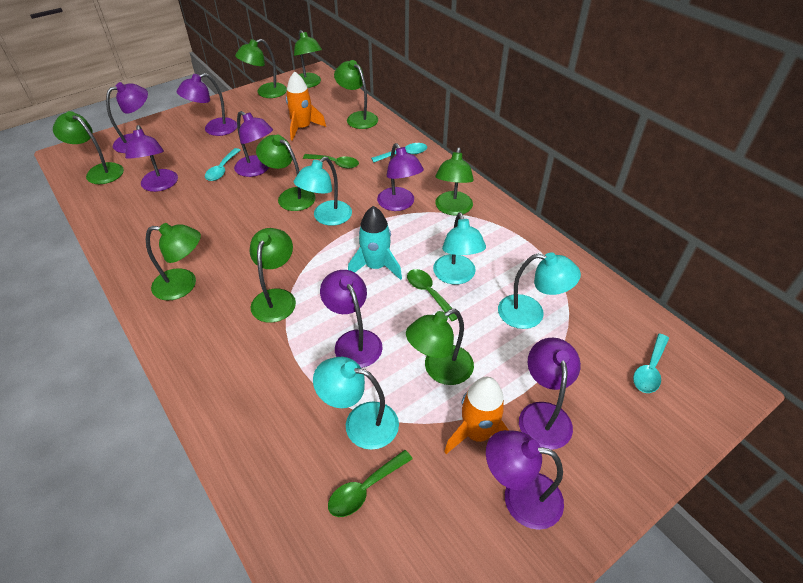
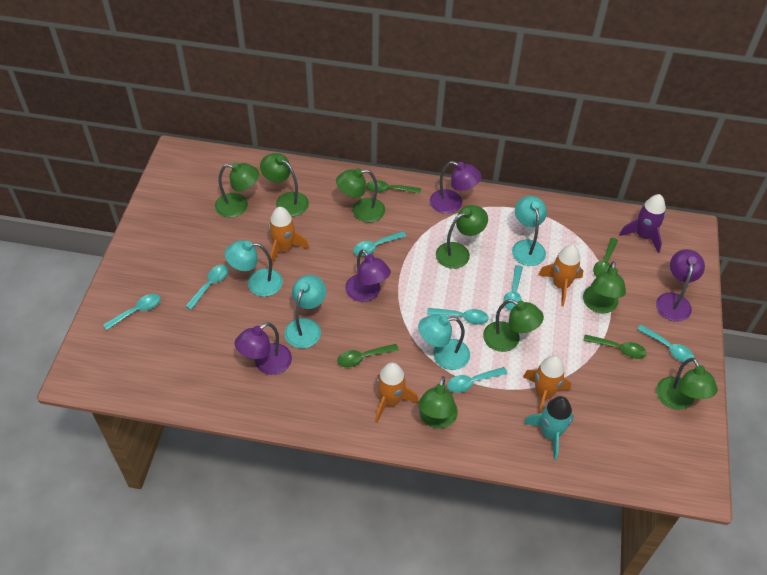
green lamp: [53,111,124,184] [146,223,201,300] [235,39,287,98] [250,228,296,323] [256,135,316,211] [294,30,322,88] [334,60,378,129] [406,309,474,385] [435,148,474,216] = 9 -> [215,162,259,218] [260,153,309,216] [336,168,385,223] [418,376,458,429] [436,205,488,269] [483,299,544,352] [583,261,626,314] [656,358,718,410] = 8
green spoon: [303,154,359,169] [328,450,413,517] [407,269,458,321] = 3 -> [337,344,399,367] [366,180,421,194] [583,334,647,359] [593,238,618,277] = 4
orange rocket: [286,71,326,141] [444,377,508,454] = 2 -> [269,207,309,265] [375,362,419,423] [523,355,571,414] [538,245,584,307] = 4
purple lamp: [106,82,148,153] [125,125,178,192] [177,73,237,136] [234,111,273,177] [320,270,383,368] [377,143,424,211] [486,430,564,530] [519,338,581,450] = 8 -> [234,322,292,375] [345,249,391,302] [430,161,482,214] [656,249,705,322] = 4
purple rocket: none = 0 -> [619,194,666,253] = 1
turquoise spoon: [205,148,241,181] [371,143,427,162] [633,333,669,393] = 3 -> [103,294,161,330] [186,265,229,310] [353,231,406,256] [427,308,489,325] [447,367,508,393] [503,265,523,311] [637,325,694,363] = 7

